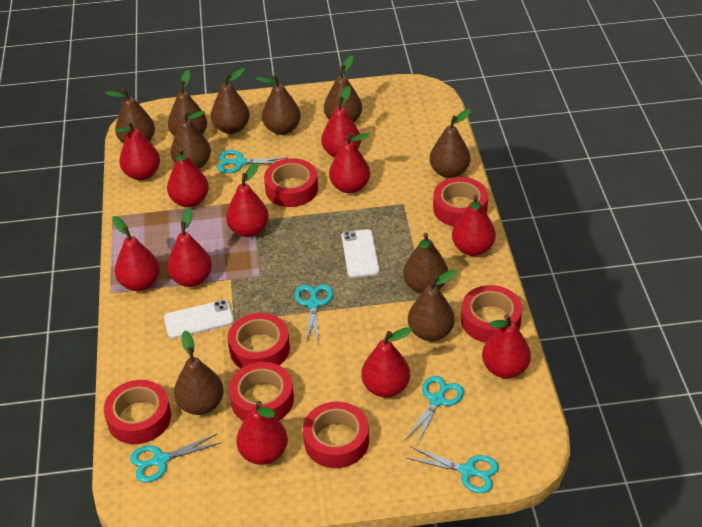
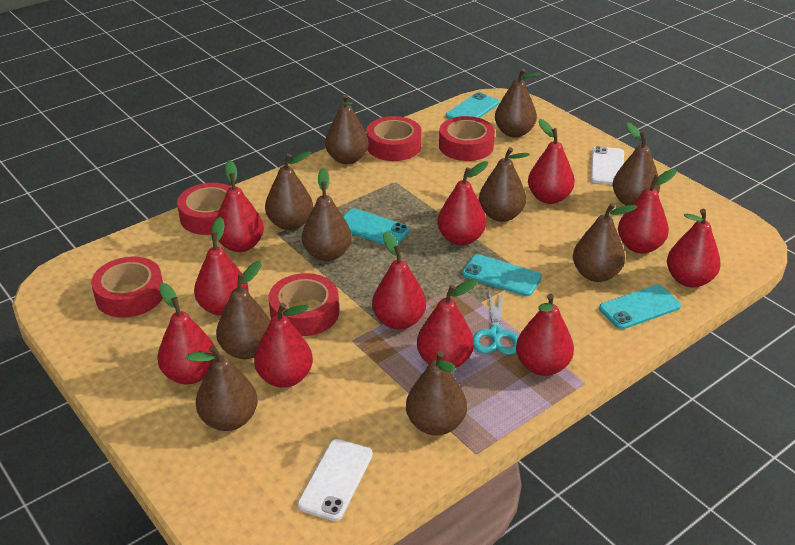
red tape: [104,380,171,444] [227,313,290,368] [229,362,294,421] [264,158,318,207] [303,402,369,468] [433,177,488,226] [461,285,522,343] = 7 -> [91,256,163,318] [177,183,231,235] [268,273,339,336] [366,116,422,161] [439,116,495,161] = 5
turquoise phone: none = 0 -> [343,208,410,245] [446,92,499,119] [462,254,542,296] [599,285,681,329] = 4
turquoise scissors: [130,434,221,482] [217,150,288,173] [294,284,333,343] [405,376,464,445] [407,447,499,493] = 5 -> [473,290,518,355] = 1

